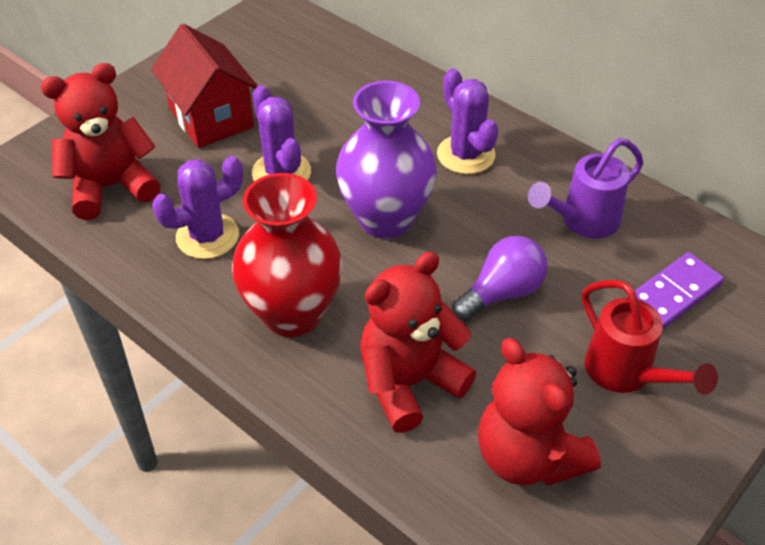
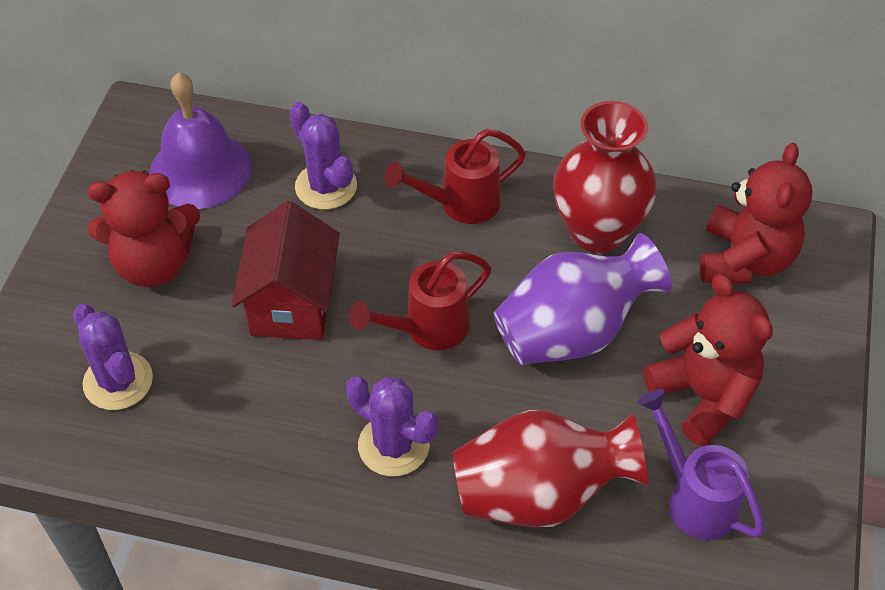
purple bell: none = 0 -> [149,72,252,209] = 1
purple domino: [627,252,724,330] = 1 -> none = 0
purple light bulb: [452,236,548,321] = 1 -> none = 0
red vase: [232,173,343,337] = 1 -> [453,410,648,527] [553,101,657,253] = 2
red watering can: [582,280,718,395] = 1 -> [349,251,491,350] [385,129,526,224] = 2

